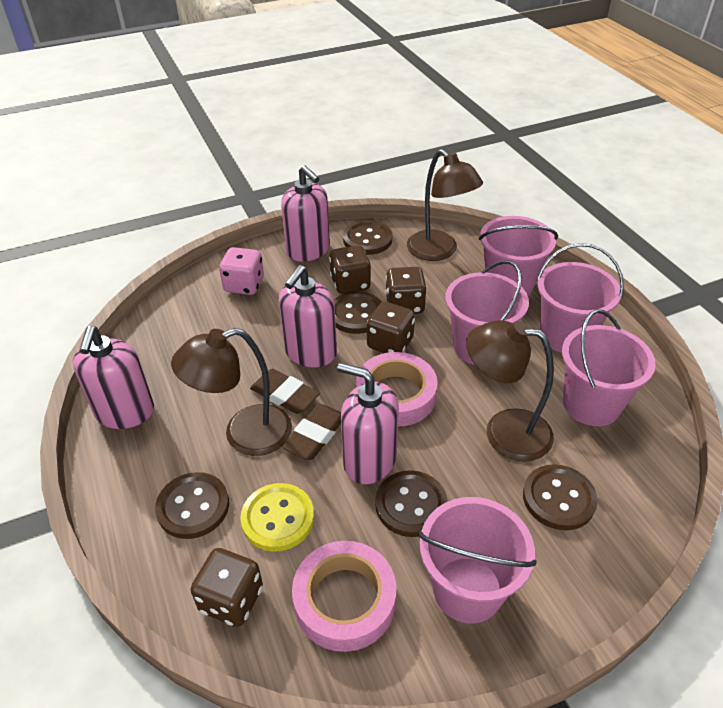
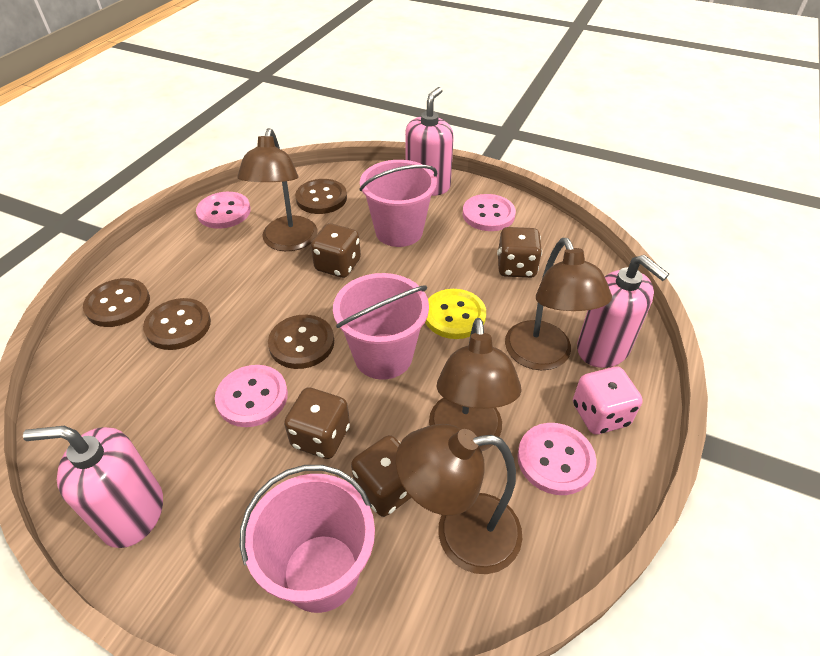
brown button: [155,472,229,539] [334,292,382,334] [343,221,392,255] [375,470,448,537] [523,464,598,530] = 5 -> [83,278,150,327] [143,298,211,350] [268,315,334,369] [295,179,347,214] = 4
brown eraser: [250,369,320,414] [282,404,341,460] = 2 -> none = 0
brown lamp: [171,328,292,456] [407,149,483,261] [466,320,554,461] = 3 -> [237,128,318,251] [395,424,522,574] [429,318,521,451] [505,238,612,370] = 4
pink bucket: [419,497,537,624] [445,260,529,365] [479,216,558,296] [537,243,624,353] [562,309,656,426] = 5 -> [240,465,375,613] [333,273,429,380] [359,160,438,247] = 3
pink button: none = 0 -> [196,192,251,229] [215,365,288,427] [463,194,516,231] [517,423,597,495] = 4
pink soap dispenser: [73,326,154,429] [279,265,337,367] [281,165,330,262] [337,363,399,484] = 4 -> [23,426,163,548] [405,87,454,196] [577,255,669,368] = 3
pink tape: [292,541,396,652] [356,352,438,427] = 2 -> none = 0

